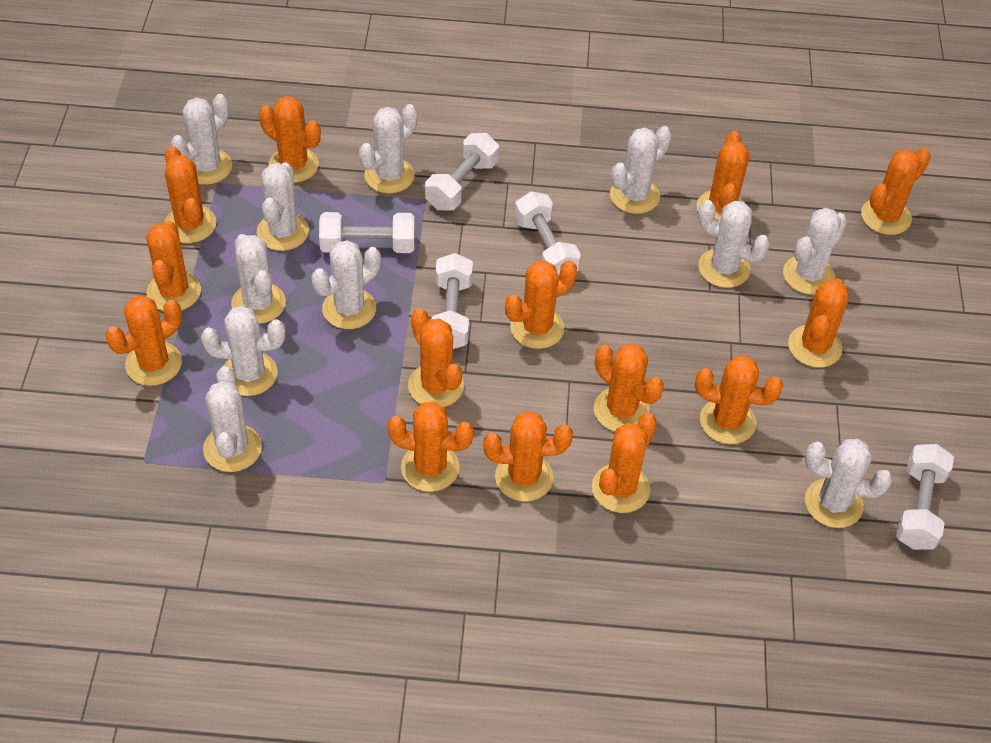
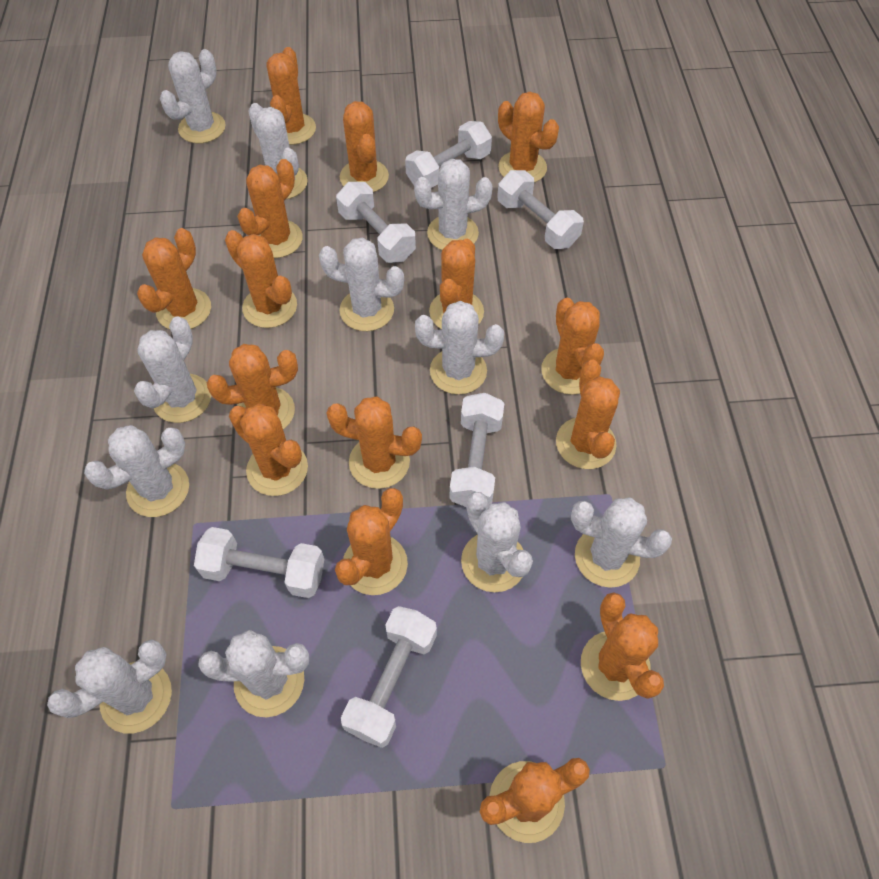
orange cactus: [106,295,182,386] [146,221,201,311] [164,146,217,243] [259,96,321,183] [387,401,474,492] [408,308,464,407] [484,411,573,502] [505,260,577,349] [592,413,657,513] [594,343,664,432] [695,355,783,444] [697,131,749,221] [788,279,849,368] [861,148,931,235] = 14 -> [137,228,211,329] [207,344,298,430] [225,230,297,328] [229,404,308,496] [237,159,303,258] [267,47,316,145] [326,397,422,489] [335,488,408,595] [340,101,389,192] [429,239,484,329] [480,758,590,843] [498,92,559,183] [541,298,604,395] [556,360,620,469] [581,592,664,701] = 15
white dumbbell: [319,212,414,253] [425,133,499,210] [431,253,473,349] [515,191,581,277] [896,444,954,550] = 5 -> [194,527,324,598] [336,182,416,263] [341,606,437,748] [405,121,492,188] [450,393,504,507] [497,170,584,249] = 6

